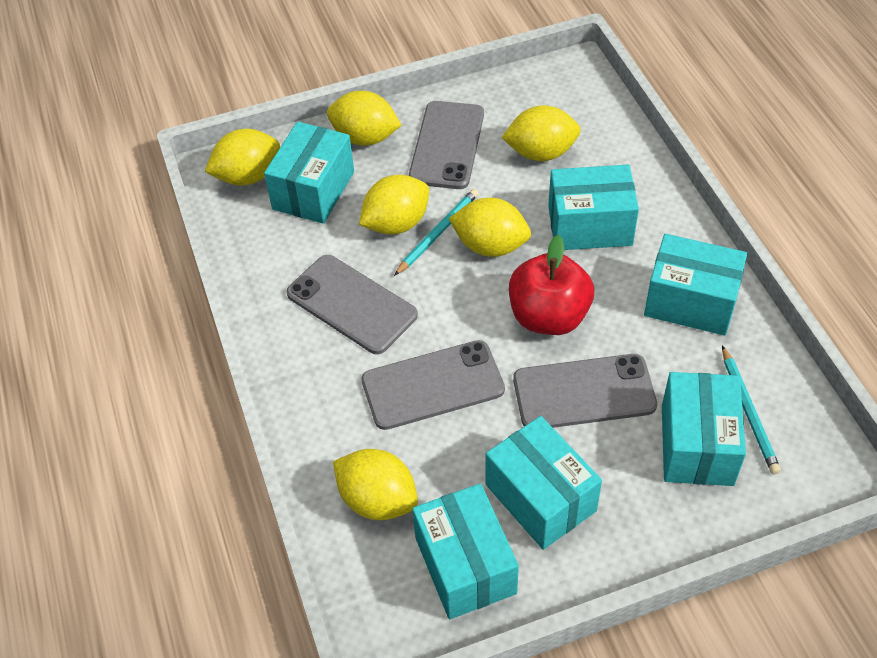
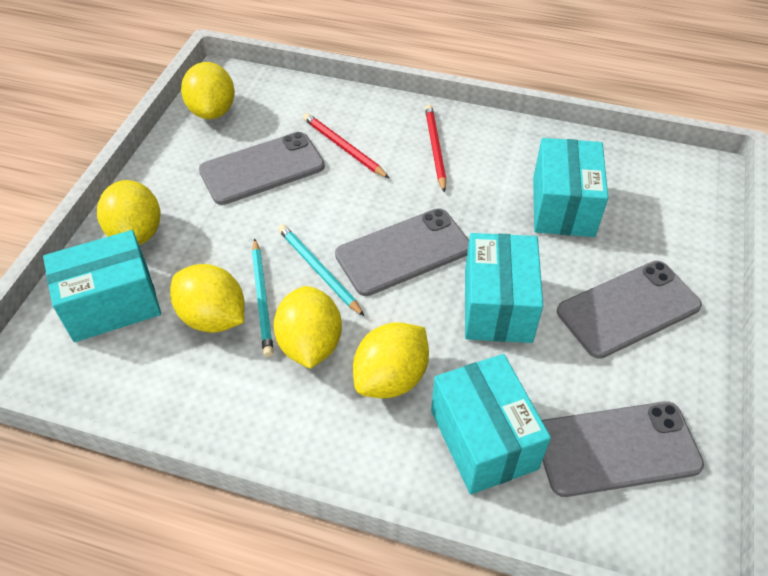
red apple: [509,235,594,335] = 1 -> none = 0
red pencil: none = 0 -> [303,113,389,178] [425,105,447,193] = 2
turquoise box: [264,122,354,224] [412,484,519,619] [486,416,602,550] [548,165,639,250] [644,234,747,336] [662,372,746,486] = 6 -> [43,230,161,342] [431,354,551,494] [465,233,543,343] [533,138,608,237] = 4
yellow lemon: [205,129,280,185] [327,91,401,146] [333,449,418,520] [359,175,429,234] [449,197,531,257] [501,105,581,161] = 6 -> [97,180,161,245] [170,264,245,333] [181,62,235,119] [273,286,342,369] [353,322,429,398] = 5

